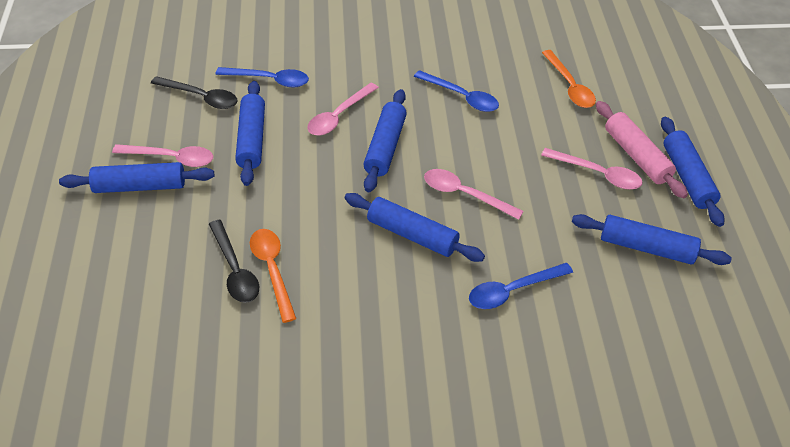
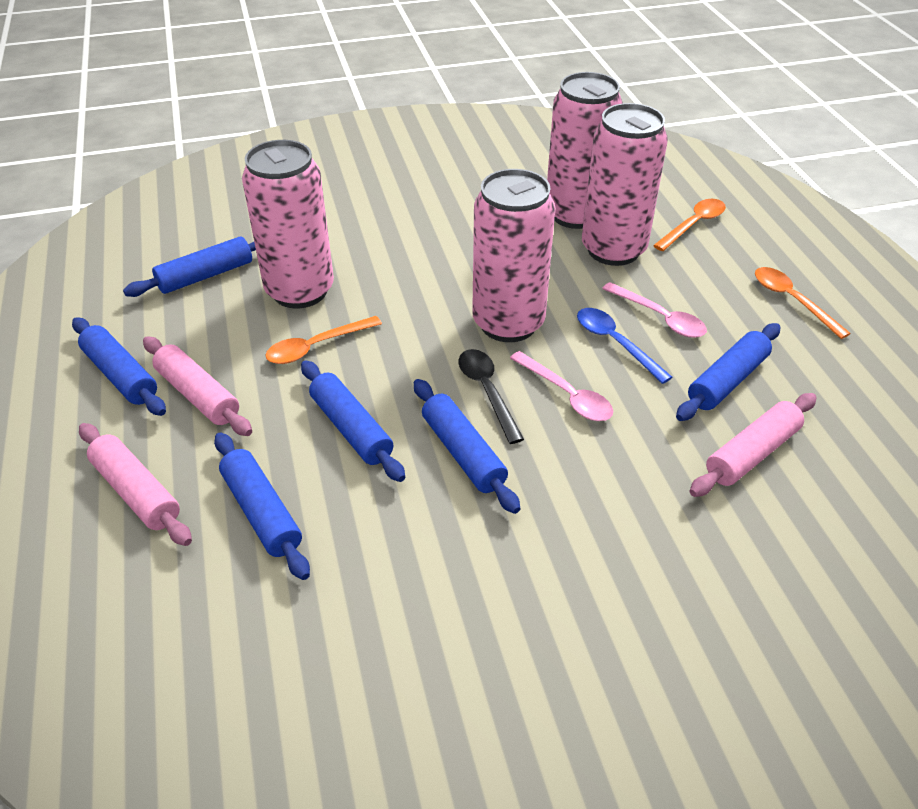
black spoon: [151,76,238,109] [209,220,259,303] = 2 -> [459,349,524,444] = 1
blue spoon: [216,67,309,88] [414,70,499,112] [469,263,573,309] = 3 -> [577,308,672,384] = 1
orange spoon: [250,229,296,323] [542,50,596,108] = 2 -> [265,316,382,364] [653,199,726,251] [755,267,851,339] = 3
pink can: none = 0 -> [242,140,334,308] [472,169,555,342] [547,72,623,229] [582,103,668,266] = 4
pink rolling pin: [596,101,688,199] = 1 -> [79,423,192,546] [143,337,252,436] [689,393,817,497] = 3
pink spoon: [112,144,213,167] [307,83,379,135] [424,169,524,220] [541,148,642,190] = 4 -> [510,351,613,421] [602,282,707,338] = 2

